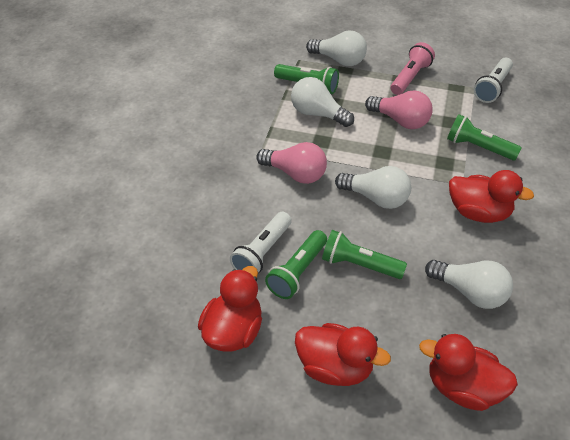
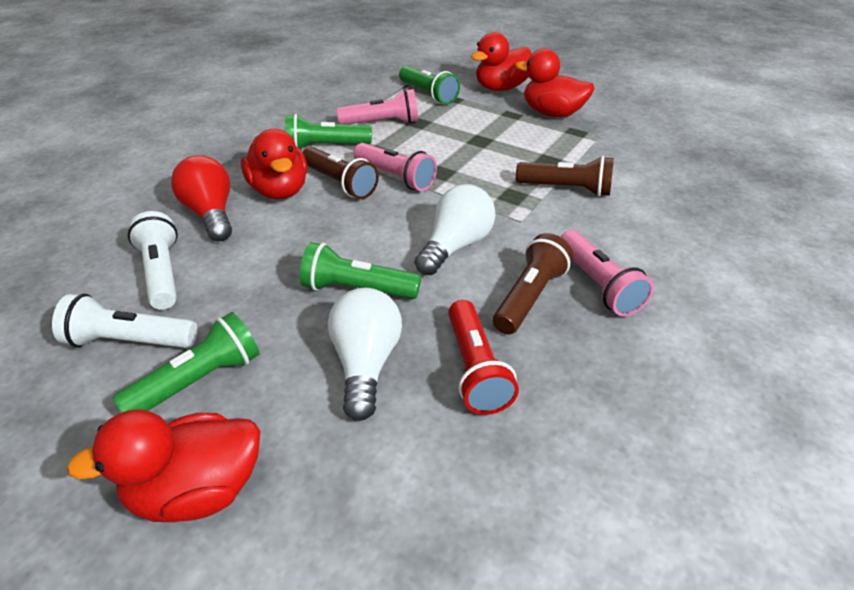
brown flashlight: none = 0 -> [302,147,379,199] [493,233,573,334] [516,156,614,197] = 3
pink flashlight: [391,42,435,95] = 1 -> [336,89,418,124] [354,143,437,191] [561,230,654,316] = 3
pink light bulb: [256,142,327,184] [365,90,433,129] = 2 -> none = 0
red flashlight: none = 0 -> [448,300,519,415] = 1
red light bulb: none = 0 -> [171,155,232,242] = 1
white light bulb: [291,77,354,127] [306,30,367,66] [335,166,411,209] [425,260,513,309] = 4 -> [328,288,402,421] [415,184,495,275] = 2

